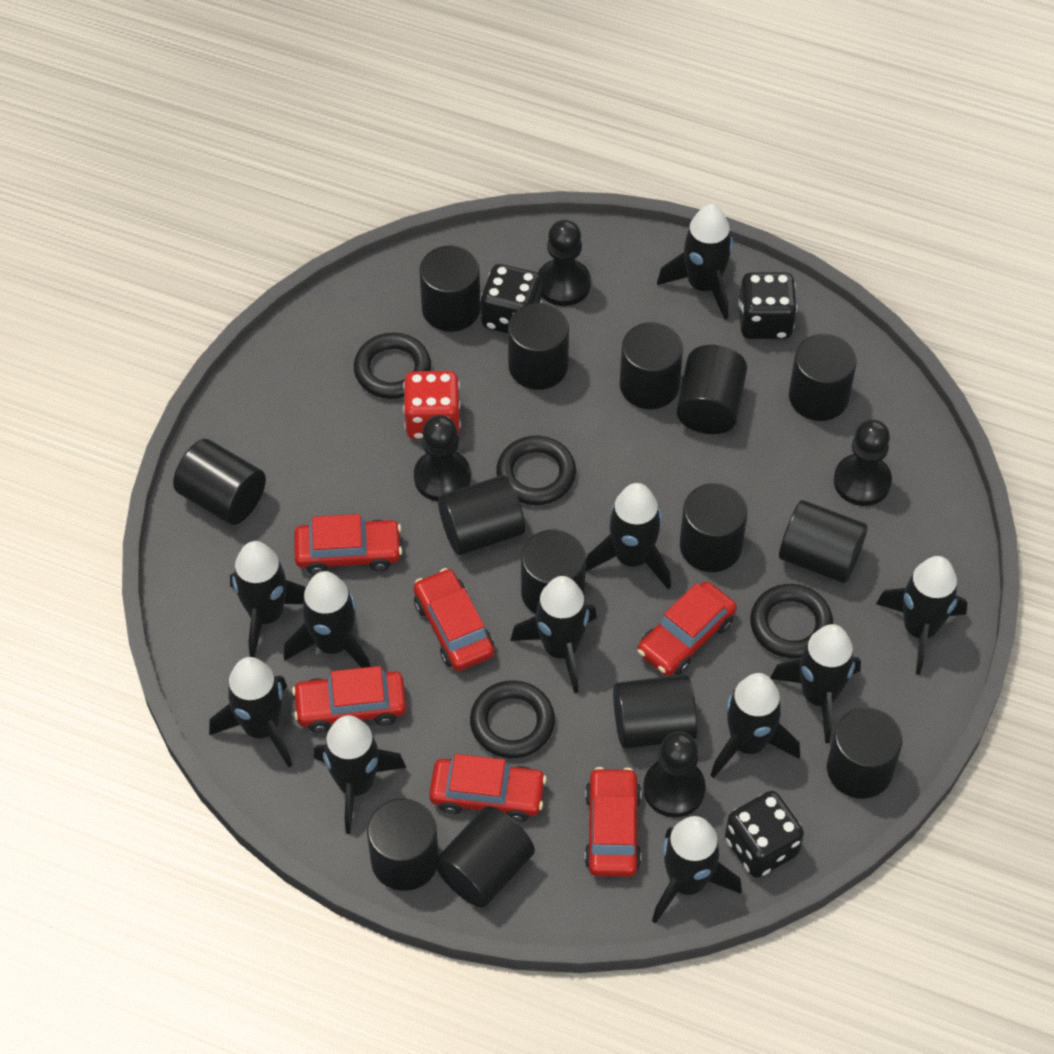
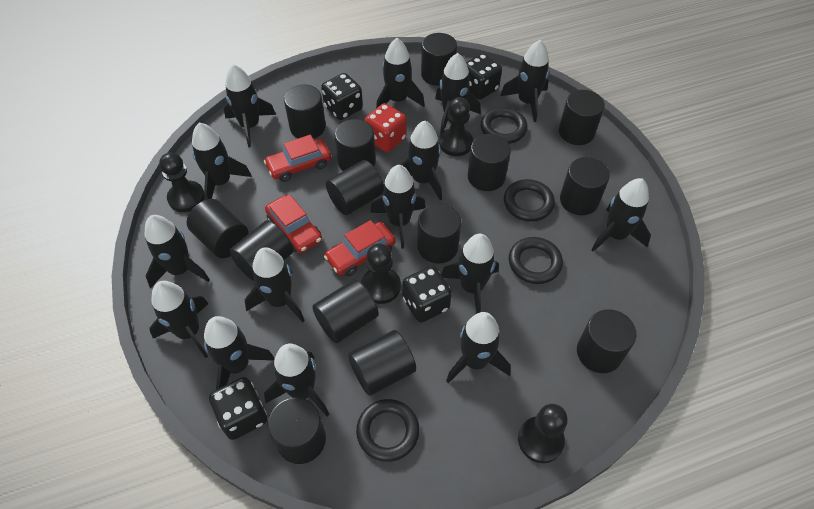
black dice: [480,264,542,334] [725,791,804,878] [738,272,797,339] = 3 -> [209,377,267,440] [321,73,363,120] [402,266,452,322] [466,53,502,100] = 4
black rocket: [209,657,292,767] [230,541,306,658] [284,571,371,668] [314,715,406,834] [510,576,597,694] [585,483,671,590] [652,816,742,924] [657,204,733,320] [710,673,800,778] [770,624,861,743] [876,556,967,675] = 11 -> [145,215,210,288] [149,281,209,358] [192,123,252,200] [204,316,275,390] [224,64,276,147] [244,247,305,323] [264,344,329,416] [370,165,426,249] [376,38,425,108] [401,120,442,200] [435,53,481,133] [441,234,499,314] [446,312,511,383] [500,40,549,122] [591,178,651,252] = 15
red car: [292,666,406,733] [294,514,402,575] [414,568,494,671] [429,754,547,822] [584,767,641,877] [637,581,737,676] = 6 -> [264,134,331,182] [265,195,322,253] [324,220,396,276] = 3

